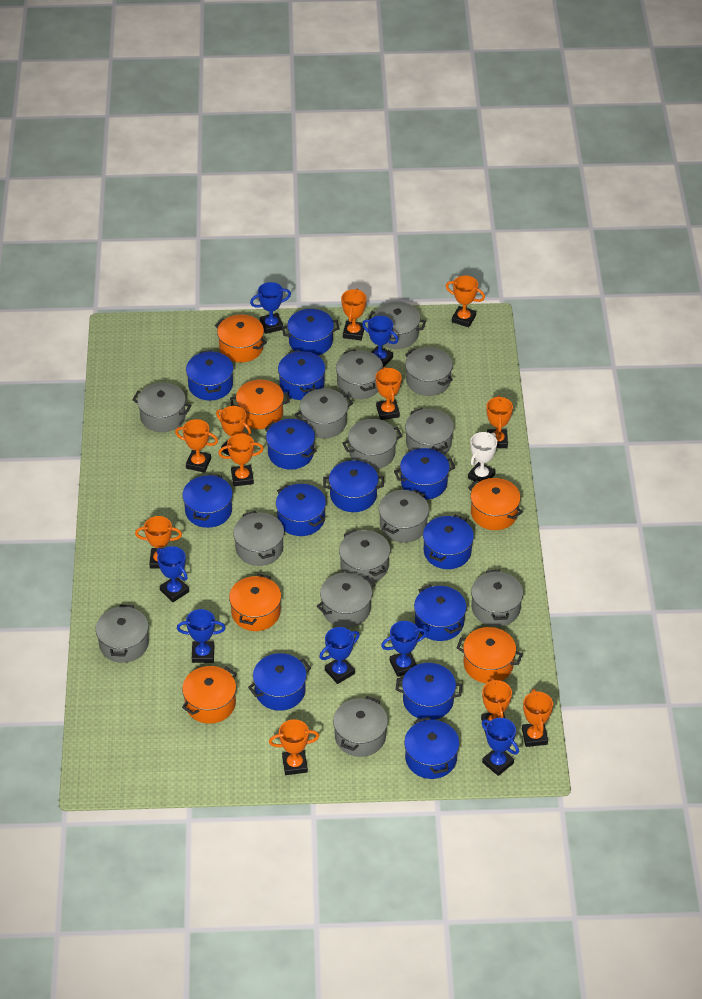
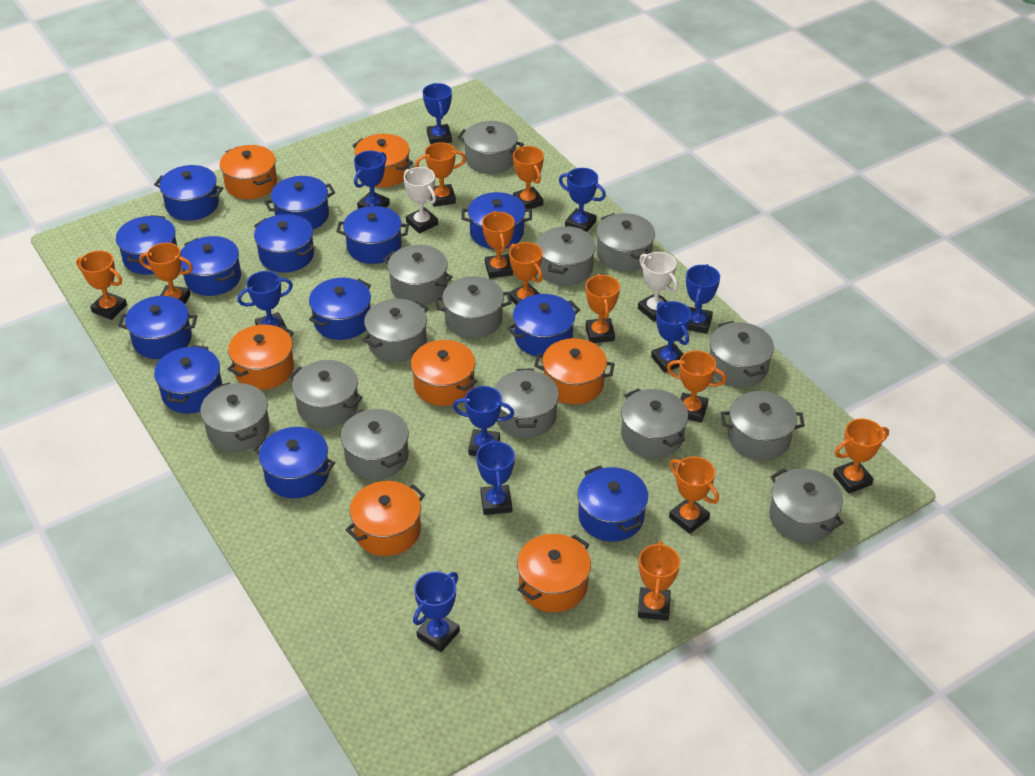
blue trophy: [157,546,189,602] [177,609,226,663] [250,282,291,334] [319,627,360,684] [362,316,398,367] [381,621,427,677] [482,718,519,776] = 7 -> [238,271,293,333] [354,151,390,209] [413,571,460,652] [423,83,452,145] [453,386,514,456] [476,439,515,515] [559,168,606,232] [651,301,691,373] [686,264,720,334] = 9
orange pot: [182,666,237,724] [215,315,267,363] [229,574,281,631] [230,380,290,429] [457,627,523,684] [468,478,523,530] = 6 -> [220,145,277,199] [228,324,294,390] [346,481,425,556] [352,134,413,187] [410,340,477,406] [517,534,591,612] [534,338,615,404] = 7
white trophy: [468,432,497,482] = 1 -> [404,167,438,234] [638,252,678,322] = 2

